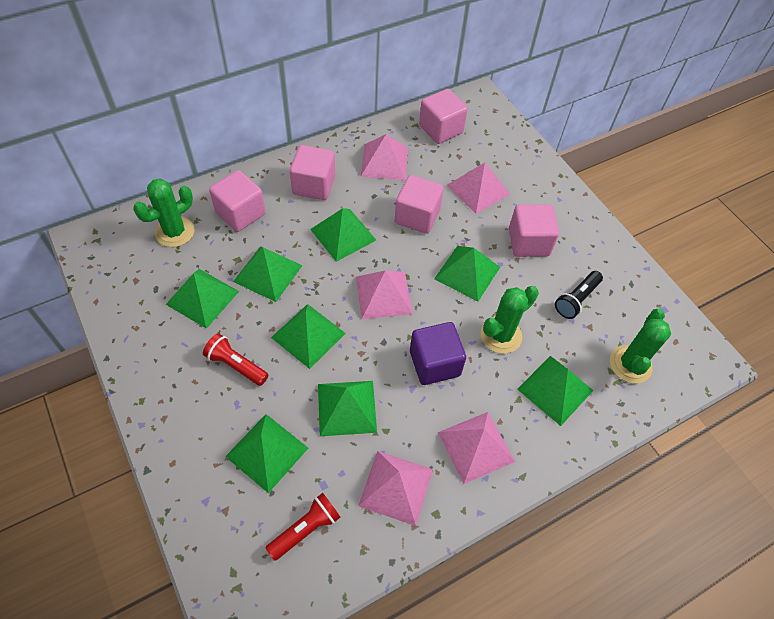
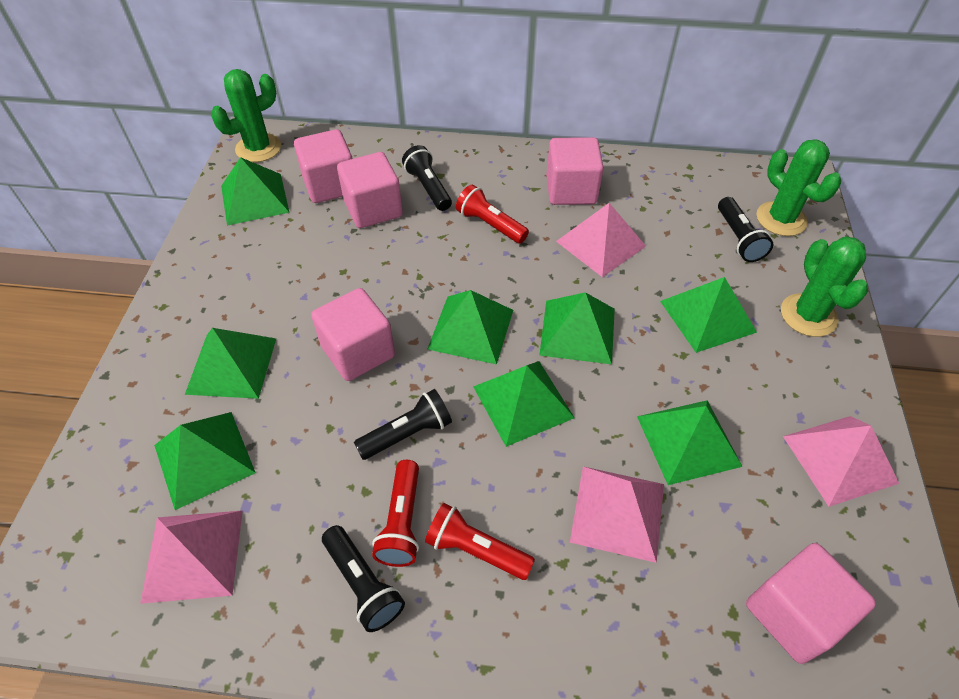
black flashlight: [555,271,603,319] = 1 -> [322,525,405,632] [354,389,452,460] [402,145,452,211] [718,197,773,262] = 4
pink pyramid: [356,270,413,319] [358,451,433,526] [361,134,408,181] [438,412,515,484] [447,162,510,214] = 5 -> [140,510,243,604] [556,203,646,277] [570,466,664,563] [783,416,899,507] = 4
purple cube: [410,322,466,385] = 1 -> none = 0
red flashlight: [203,333,268,386] [266,493,340,561] = 2 -> [372,460,419,567] [425,503,535,580] [456,185,529,244] = 3

